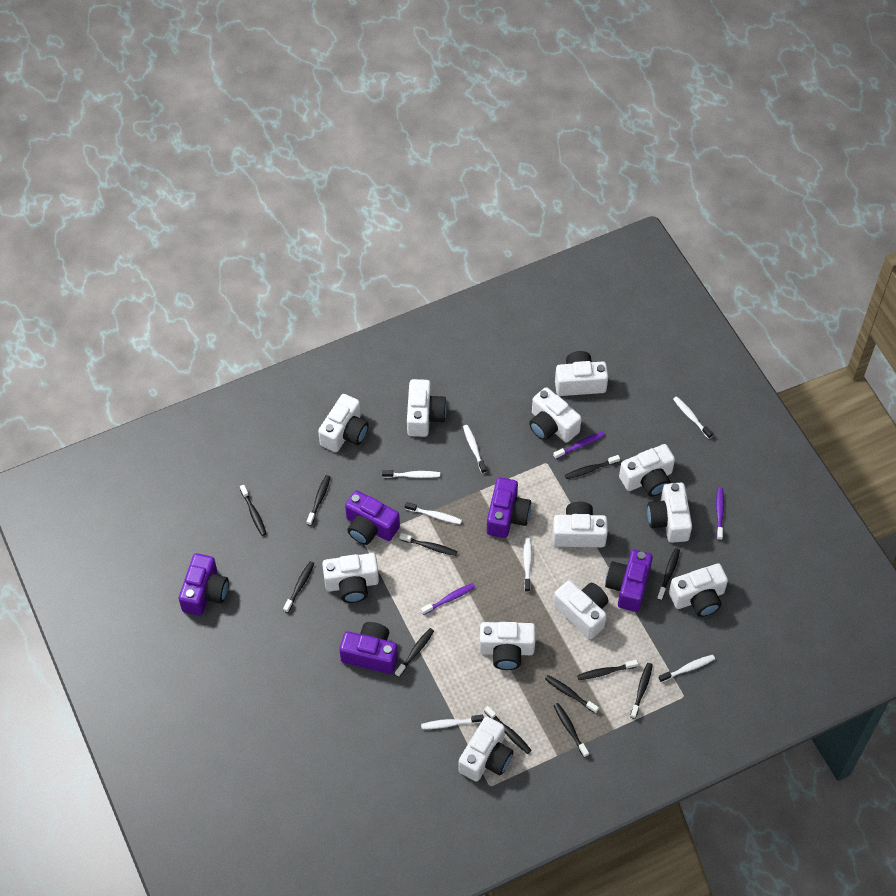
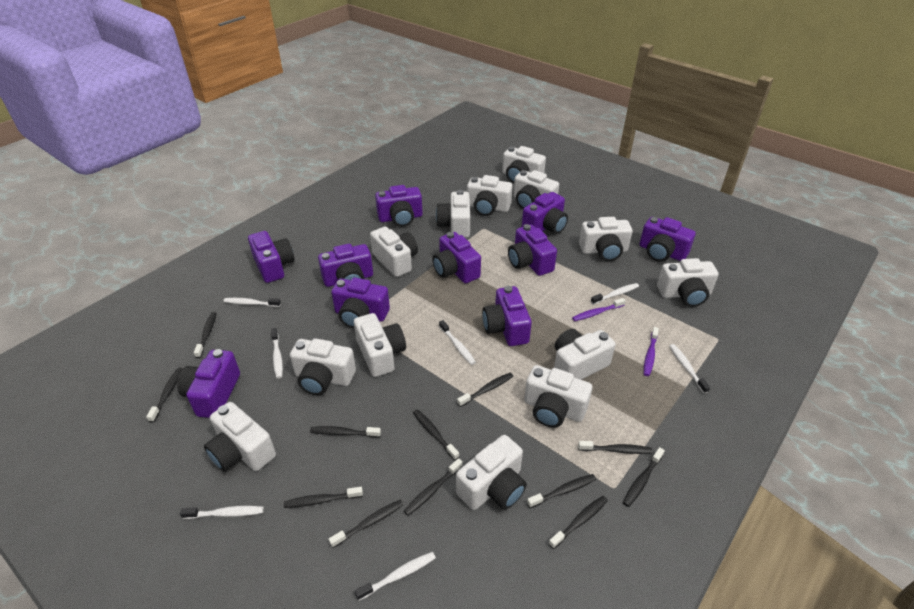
purple camera: [179,553,229,616] [340,622,398,674] [345,490,400,545] [487,477,531,538] [605,550,653,612] = 5 -> [177,349,240,418] [248,231,295,283] [318,244,373,287] [331,278,390,328] [375,185,423,227] [432,232,481,283] [482,286,532,346] [508,224,557,276] [522,192,568,234] [640,217,696,262] = 10
purple toothbrush: [421,583,475,615] [553,431,605,459] [716,488,724,540] = 3 -> [572,298,626,321] [644,327,659,376] = 2
white camera: [318,394,369,452] [322,553,379,603] [407,379,447,437] [459,717,514,782] [479,622,536,670] [529,387,582,442] [553,502,608,547] [553,580,608,639] [555,351,608,396] [619,444,675,497] [647,483,692,543] [669,563,728,617] = 12 -> [204,402,276,472] [290,338,356,395] [354,313,406,377] [370,227,418,277] [436,190,470,238] [456,435,527,510] [467,175,513,216] [502,146,546,183] [513,170,559,209] [524,365,592,428] [554,329,616,380] [579,217,632,261] [657,258,719,307] = 13

